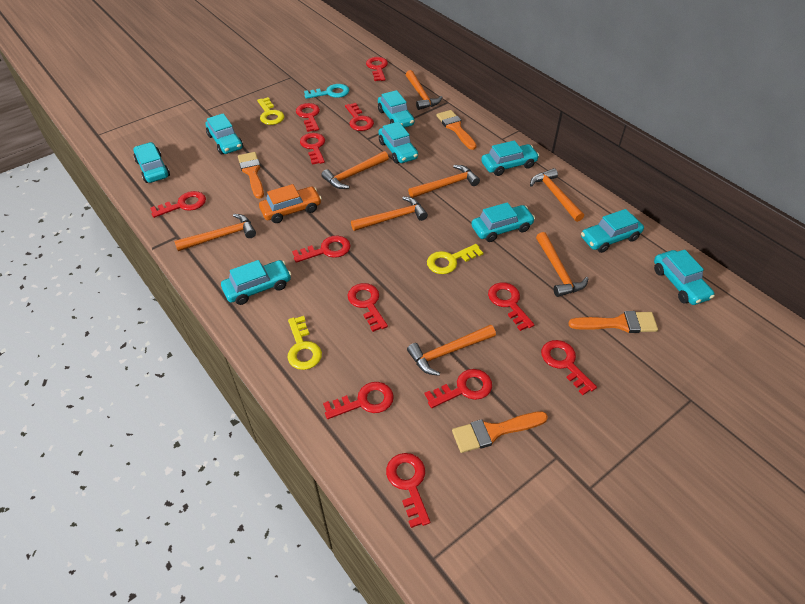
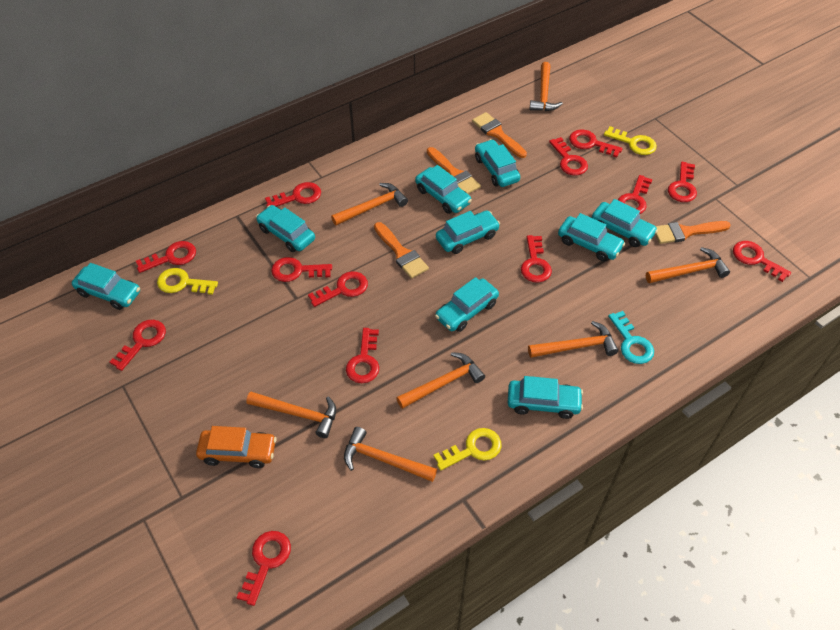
orange hammer: [174,214,256,251] [321,151,389,189] [351,197,428,231] [406,70,443,110] [407,325,496,376] [408,165,480,198] [530,168,584,222] [536,232,589,297] = 8 -> [246,392,336,438] [331,183,408,225] [344,427,437,482] [397,352,485,409] [528,321,618,358] [529,62,563,111] [646,247,730,283] = 7
red key: [150,191,206,218] [292,236,351,263] [296,103,320,132] [300,133,325,165] [323,382,394,419] [345,103,374,131] [348,283,388,332] [366,57,388,81] [386,453,430,528] [424,369,492,408] [488,282,534,331] [541,340,597,395] = 12 -> [109,320,166,371] [136,241,196,273] [237,531,291,606] [265,182,321,207] [271,257,332,282] [308,271,368,307] [346,328,379,383] [521,235,552,283] [549,137,588,175] [569,130,622,158] [618,175,653,214] [668,162,697,202] [733,241,791,282] = 13

